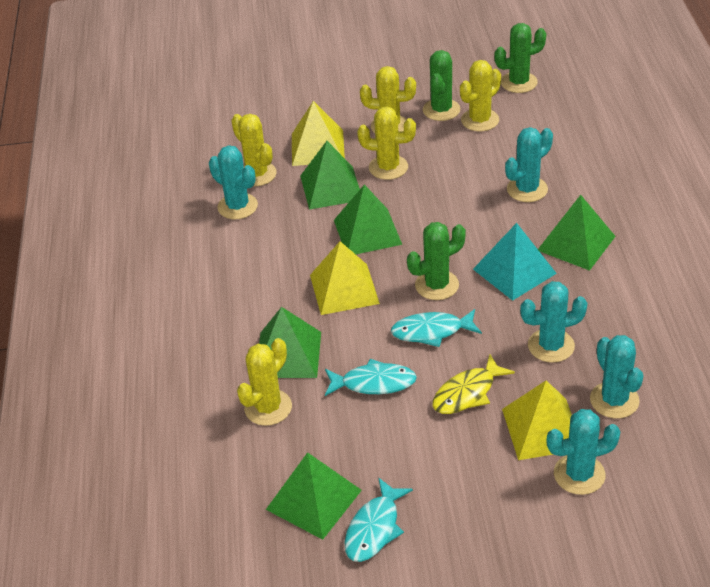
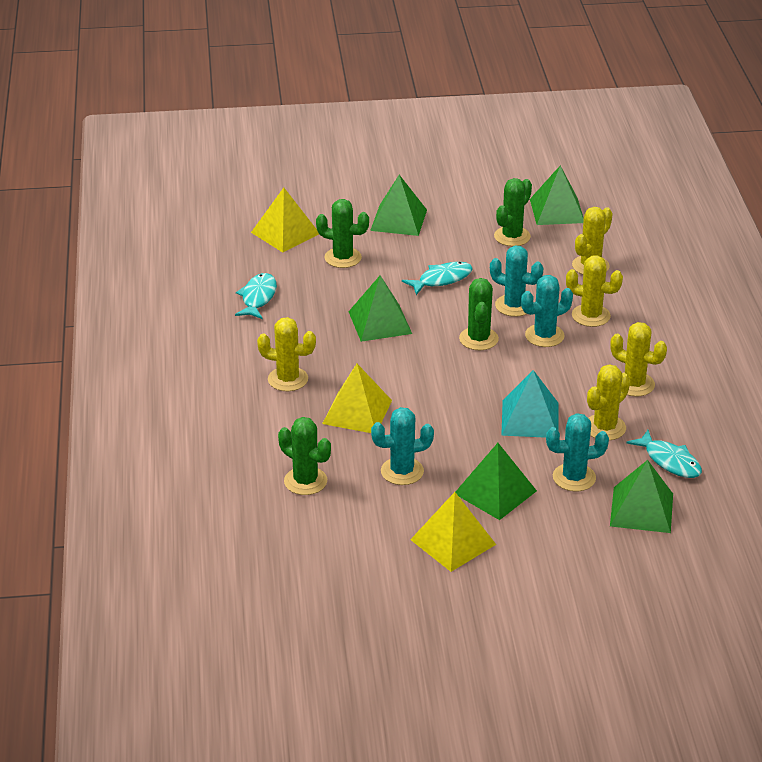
green cactus: [407,222,466,300] [423,50,460,121] [494,23,546,93] = 3 -> [278,417,331,495] [316,199,369,268] [459,278,499,350] [494,178,532,246] = 4
turquoise cactus: [209,145,258,219] [505,127,553,202] [520,281,588,363] [546,409,620,495] [590,335,643,418] = 5 -> [371,407,434,485] [490,246,543,317] [521,275,573,347] [546,413,609,491] = 4
yellow fish: [433,354,515,414] = 1 -> none = 0

